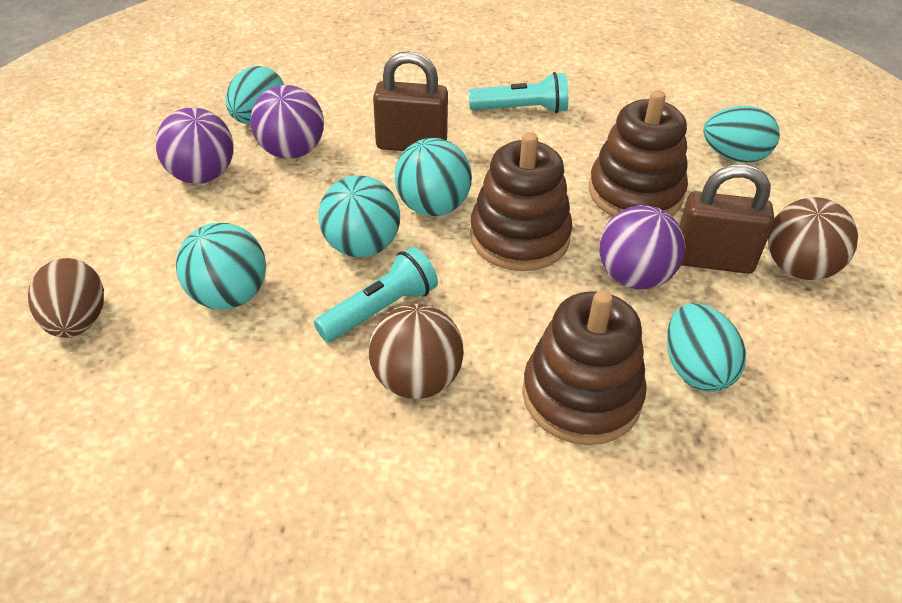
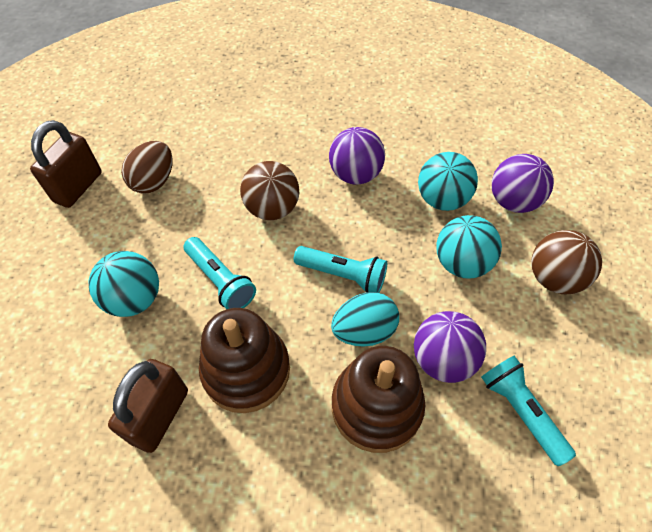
brown stacking toy: [470,132,572,271] [522,290,647,445] [589,90,688,217] = 3 -> [199,308,290,413] [332,346,425,453] = 2
turquoise egg: [225,66,284,124] [667,303,746,392] [703,106,780,163] = 3 -> [331,292,399,347] = 1
turquoise flashlight: [314,247,438,342] [468,72,568,113] = 2 -> [184,237,256,309] [294,246,387,293] [481,356,576,466] = 3

